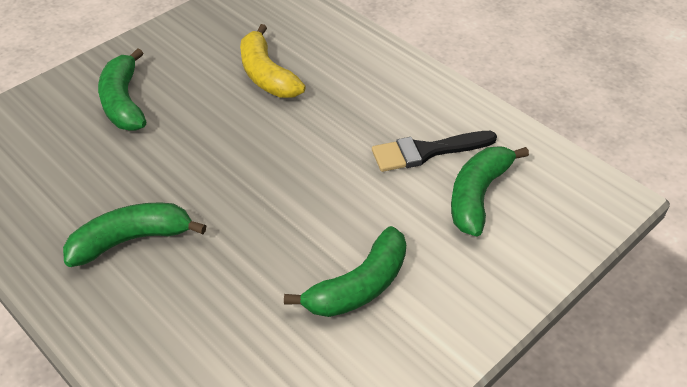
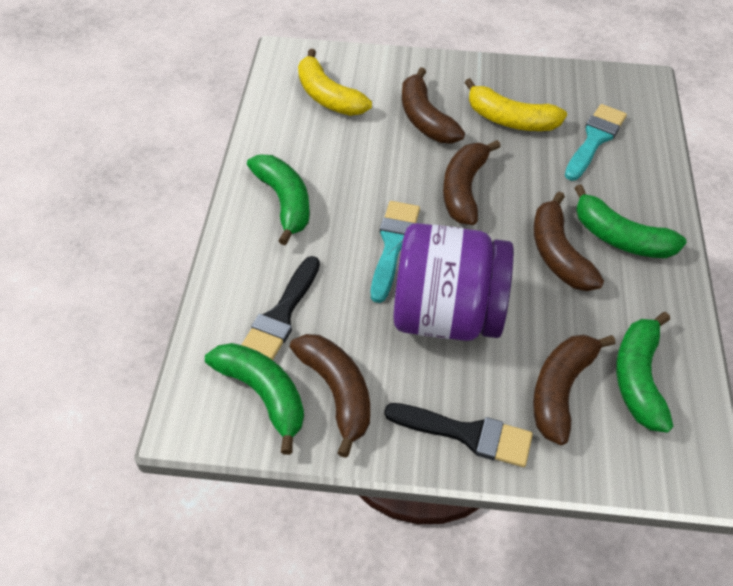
black brush: [372,131,497,172] = 1 -> [241,256,320,360] [384,403,533,467] = 2
brown banana: none = 0 -> [290,334,370,458] [402,67,465,144] [443,140,501,225] [533,192,604,291] [533,335,615,445] = 5
purple jar: none = 0 -> [394,223,514,341] = 1
turquoise brush: none = 0 -> [371,201,420,303] [564,104,627,181] = 2
yellow banana: [240,24,306,98] = 1 -> [298,49,372,116] [464,78,567,131] = 2

